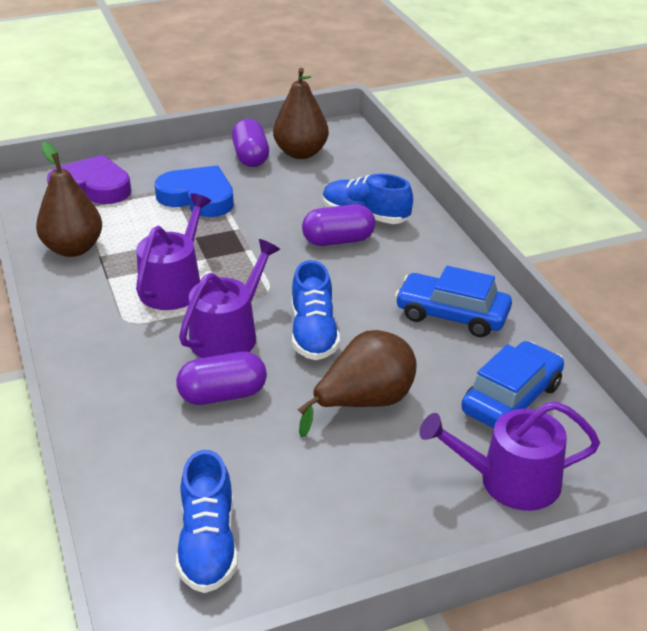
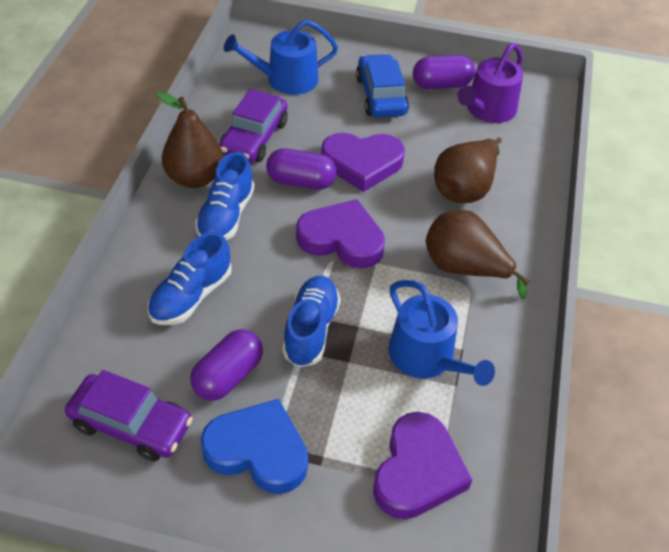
blue car: [395,266,512,337] [461,341,564,428] = 2 -> [356,54,409,118] = 1
blue watering can: none = 0 -> [224,20,338,95] [389,280,495,386] = 2
purple car: none = 0 -> [65,370,193,461] [219,89,288,163] = 2
purple heart: [47,155,131,204] = 1 -> [296,199,385,268] [321,133,405,192] [373,412,472,519] = 3
purple watering can: [136,193,211,310] [179,239,280,358] [419,401,600,511] = 3 -> [457,43,523,123] = 1

